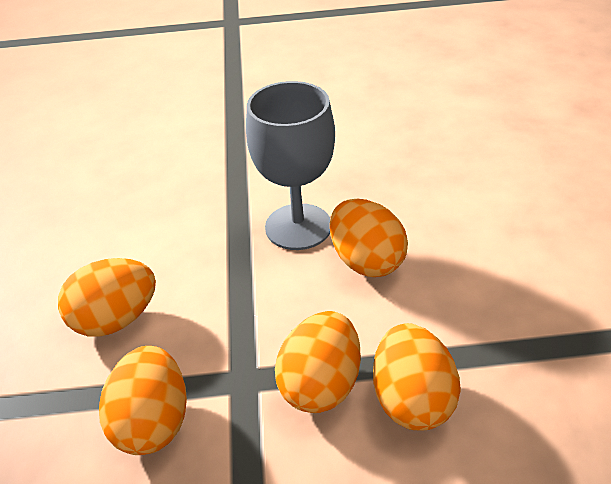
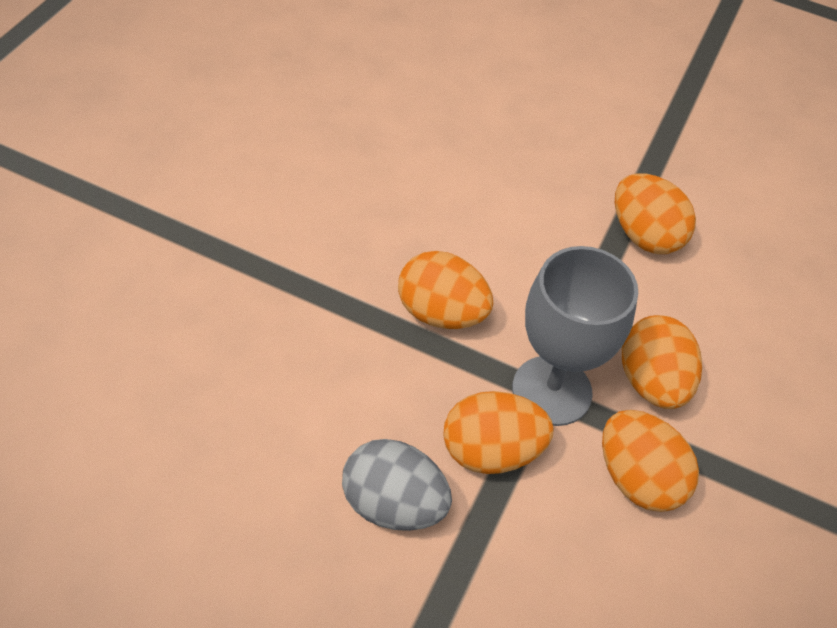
grey egg: none = 0 -> [342,439,452,531] = 1

